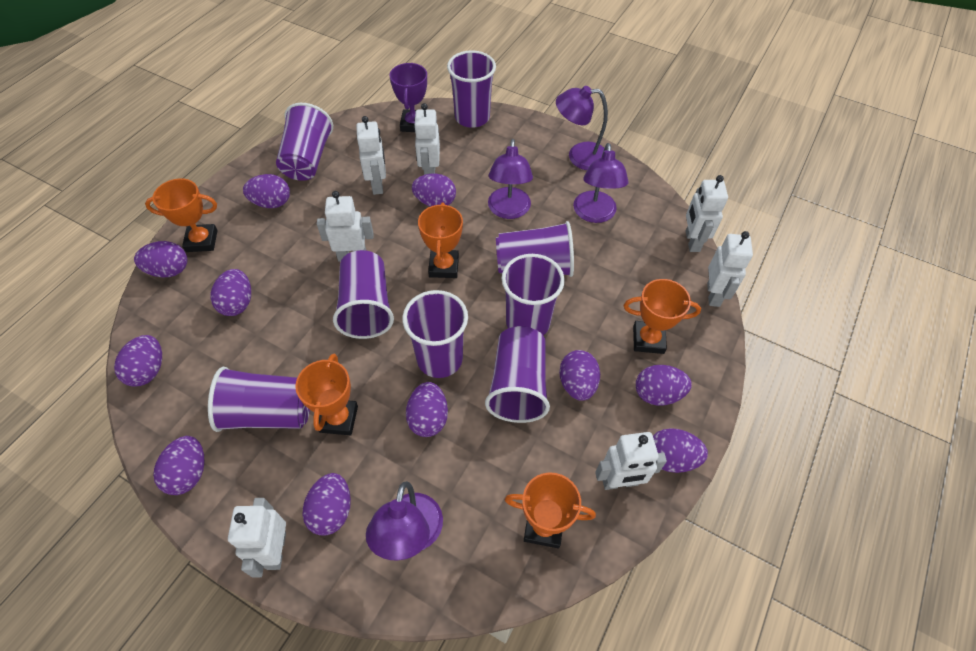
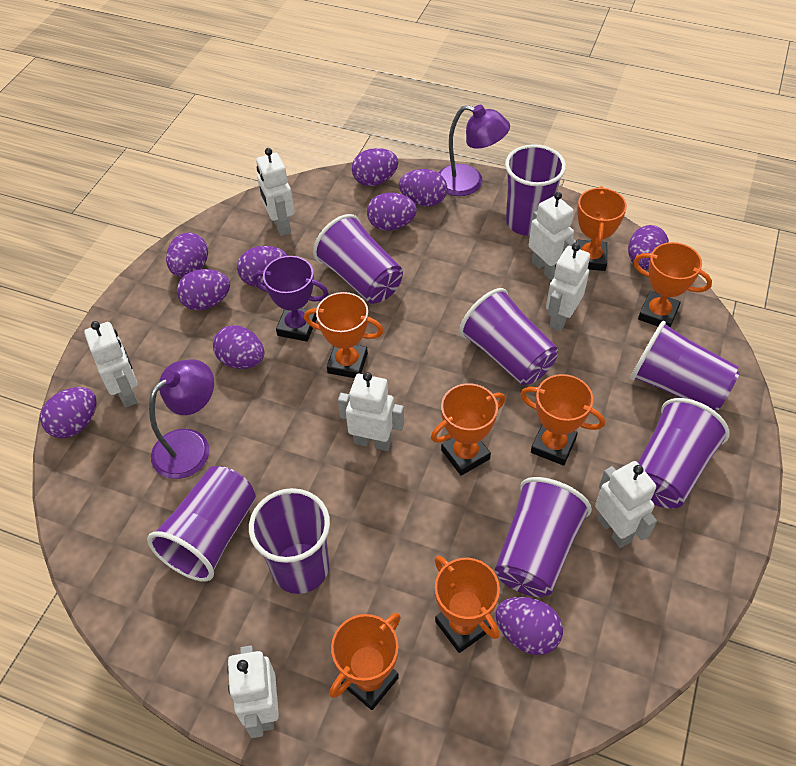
orange trophy: [145,178,218,252] [295,354,358,435] [418,202,463,278] [505,472,596,548] [624,279,701,354] = 5 -> [304,292,384,378] [330,613,401,710] [431,383,505,476] [435,556,500,653] [520,374,605,466] [576,186,627,271] [633,242,712,327] = 7
purple egg: [114,335,162,387] [134,241,187,277] [153,436,204,495] [211,269,251,316] [243,174,290,208] [303,473,351,536] [406,382,448,437] [412,174,456,207] [559,350,600,401] [636,365,692,406] [653,428,708,473] = 11 -> [40,387,97,438] [166,232,208,277] [177,269,230,310] [213,325,264,369] [237,246,287,287] [352,148,398,186] [367,193,417,231] [399,169,447,207] [496,597,563,655] [628,225,669,270] = 10
purple lamp: [366,481,443,561] [488,139,533,219] [556,86,608,170] [573,143,629,223] = 4 -> [149,359,214,479] [439,105,510,196] = 2

